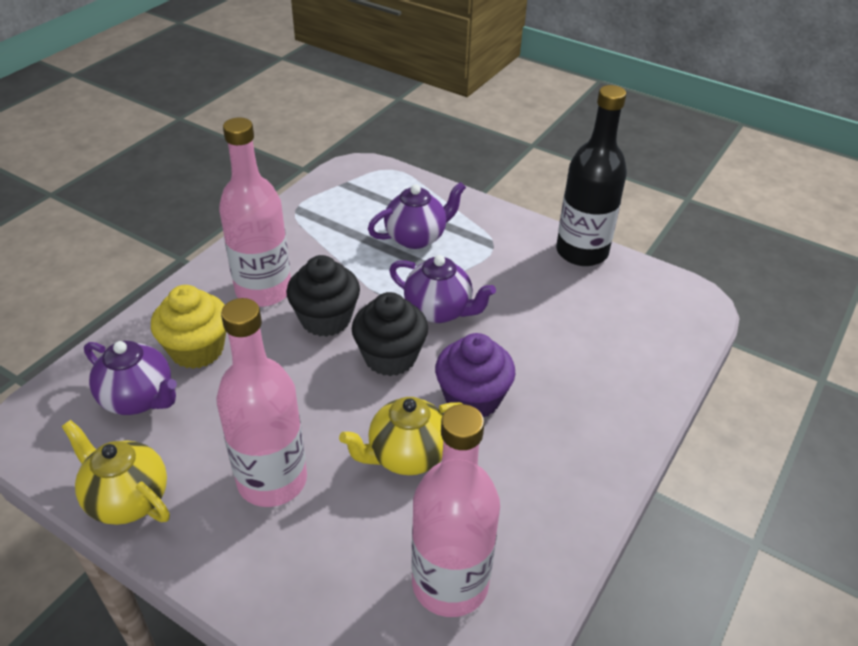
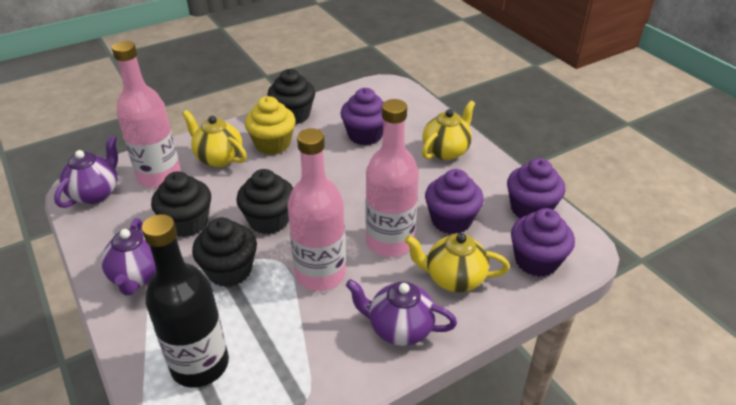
black cupcake: [286,255,360,337] [352,292,428,376] = 2 -> [151,171,211,237] [192,218,257,287] [236,169,293,234] [267,69,315,124] = 4
purple cupcake: [435,333,515,417] = 1 -> [340,88,384,145] [425,169,484,234] [507,158,565,219] [511,208,575,277] = 4
yellow teapot: [61,420,170,525] [339,397,463,475] = 2 -> [182,110,247,167] [404,233,510,292] [422,100,475,160] = 3

